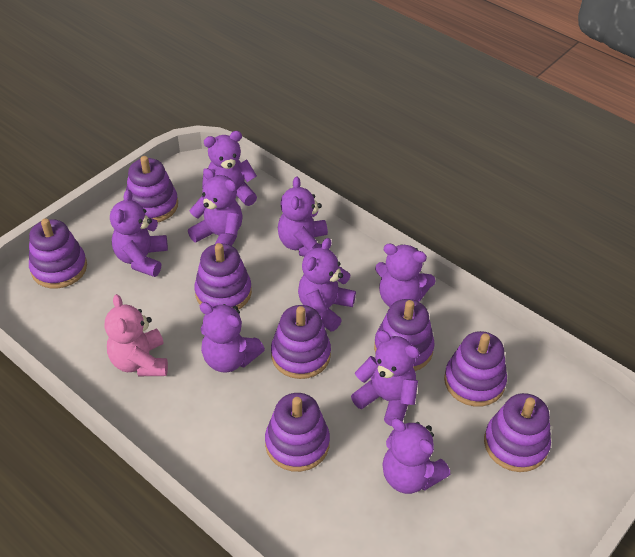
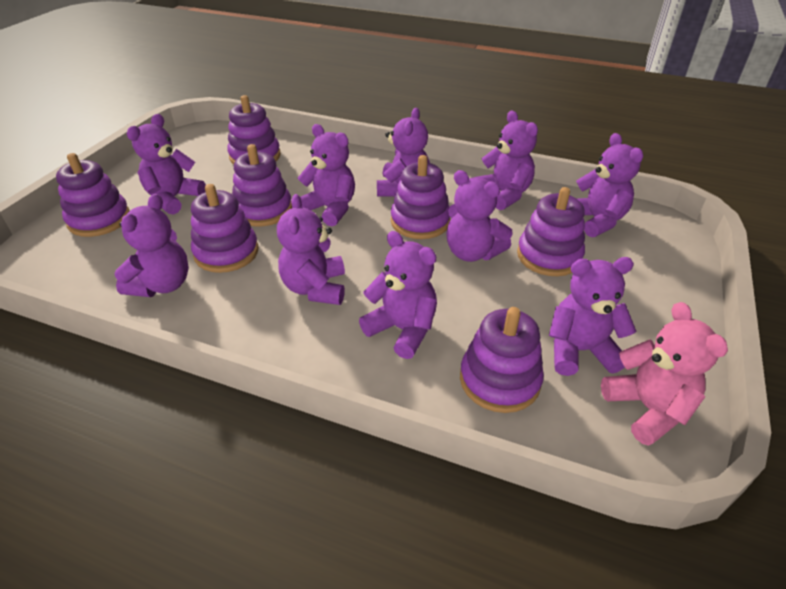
purple stacking toy: [29,218,87,289] [126,156,178,222] [194,243,252,310] [265,393,330,472] [271,305,331,379] [374,299,435,371] [444,331,507,407] [484,393,551,472] = 8 -> [56,153,129,237] [191,184,259,273] [227,95,281,165] [232,144,292,227] [391,155,450,239] [460,307,544,413] [517,187,585,276] = 7
purple teddy bear: [110,190,168,277] [188,168,243,246] [200,302,265,373] [202,131,257,206] [278,177,328,257] [298,238,356,332] [351,330,419,426] [375,244,436,307] [382,418,450,494] = 9 -> [114,194,189,297] [127,114,206,215] [277,194,345,305] [298,124,355,226] [359,231,437,359] [377,108,430,197] [447,170,513,262] [477,110,538,210] [549,257,636,376] [576,133,643,237] = 10

